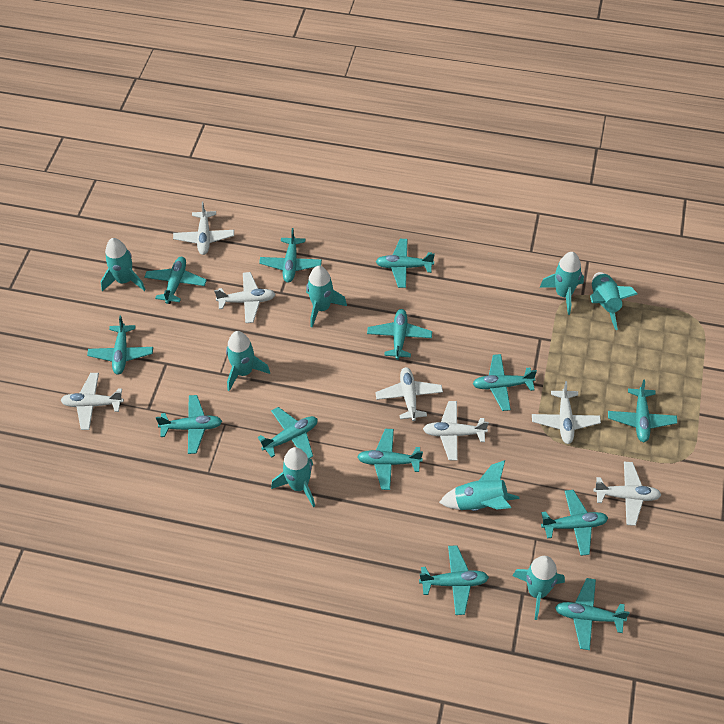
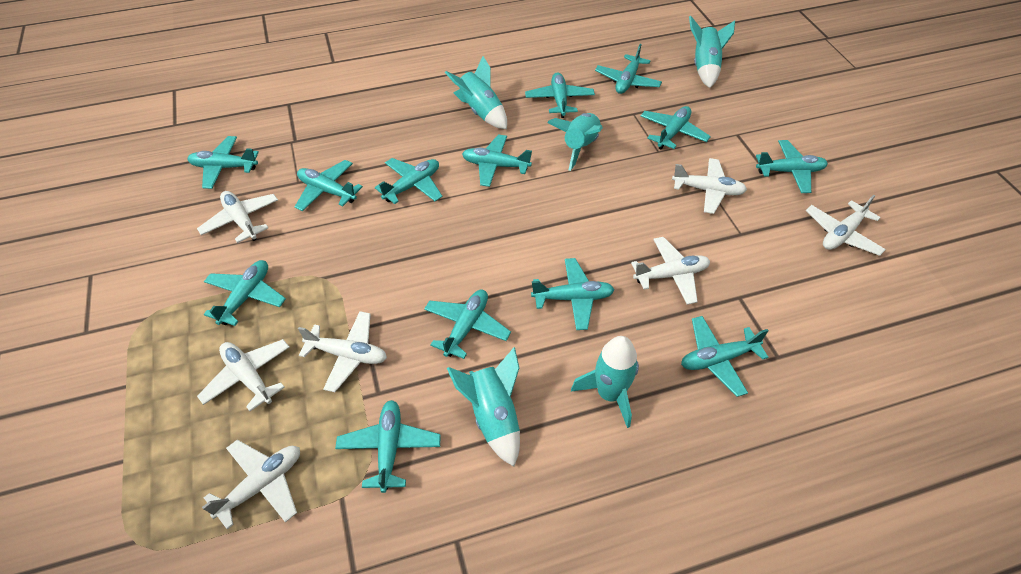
turquoise rocket: [101,238,146,291] [226,331,270,391] [271,447,315,507] [306,266,347,327] [439,460,520,511] [513,556,565,620] [540,252,584,315] [590,272,638,330] = 8 -> [445,56,507,129] [447,347,520,466] [547,113,603,171] [571,336,639,428] [689,16,735,88] = 5

